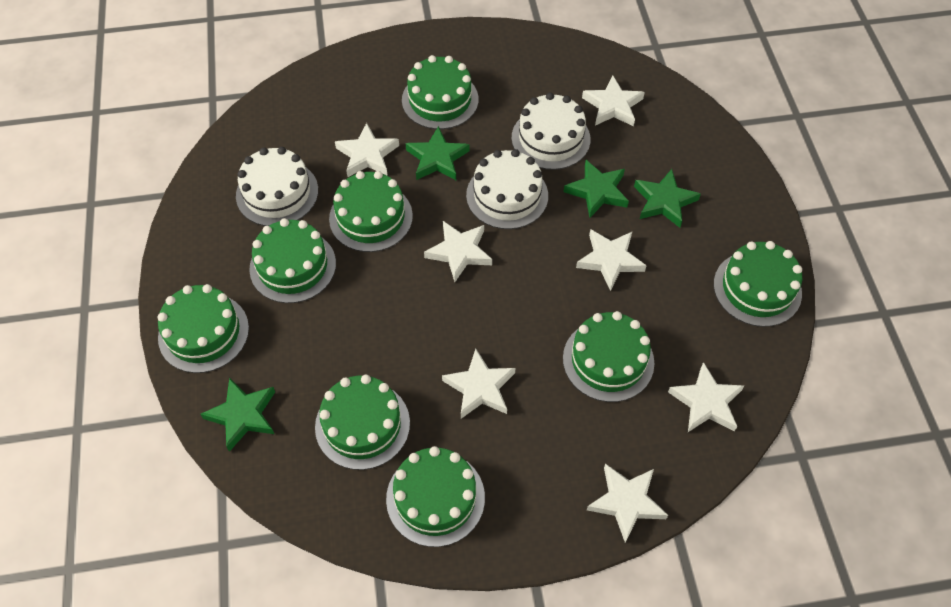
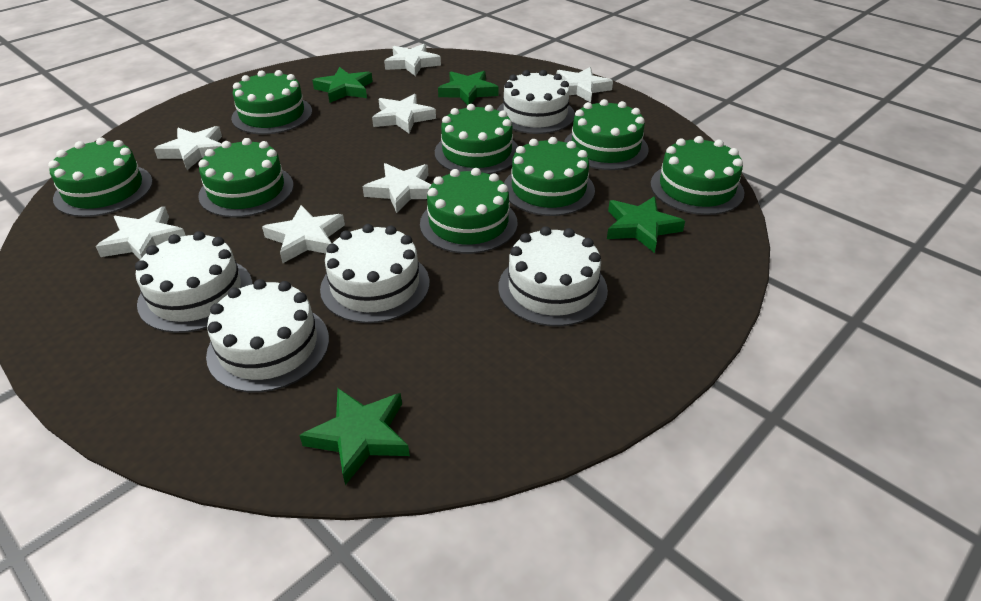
white cake: [236,147,318,226] [466,149,548,229] [512,93,590,170] = 3 -> [135,231,253,333] [206,279,329,392] [320,224,430,323] [497,70,575,134] [498,226,608,326] = 5

